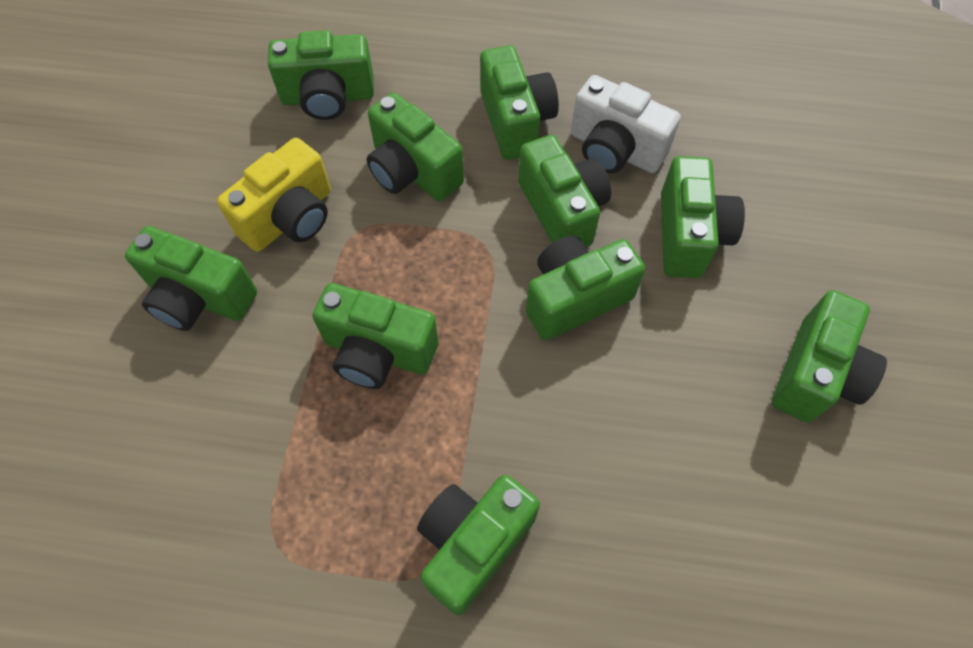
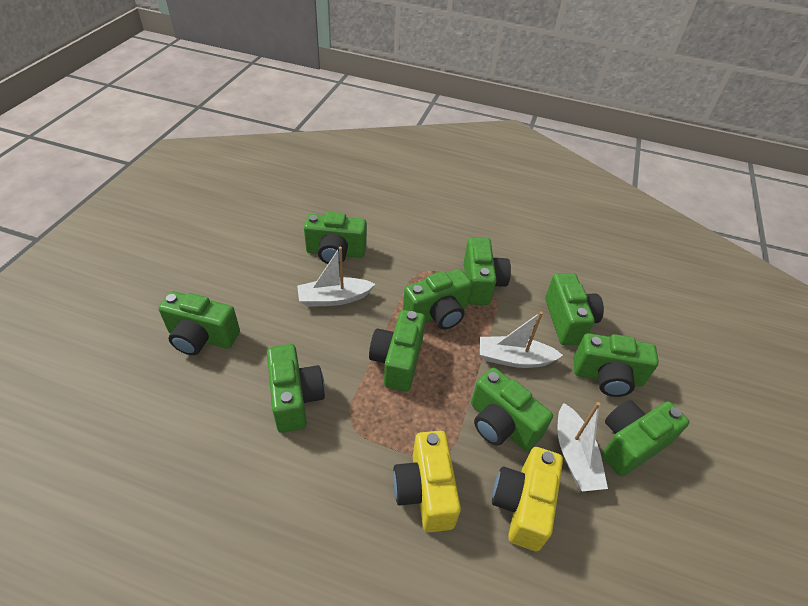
white boat: none = 0 -> [297,247,375,307] [480,311,563,368] [557,402,608,491] = 3
white camera: [571,75,681,174] = 1 -> none = 0
yellow camera: [217,138,331,252] = 1 -> [393,431,461,532] [492,447,563,551] = 2

